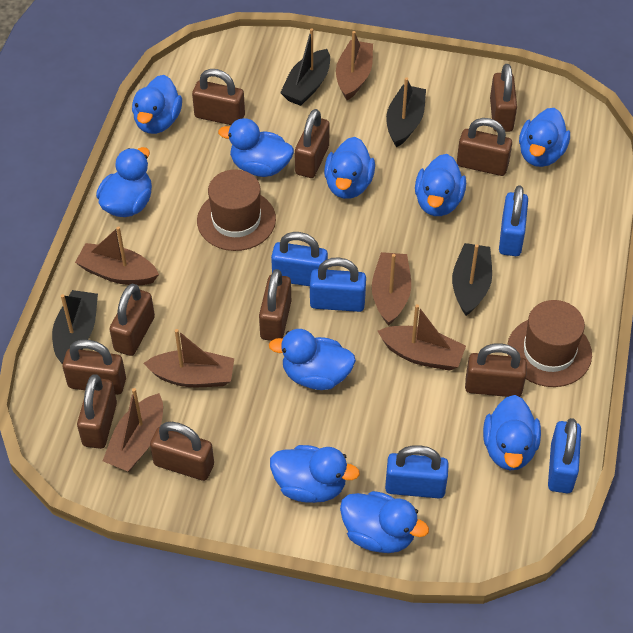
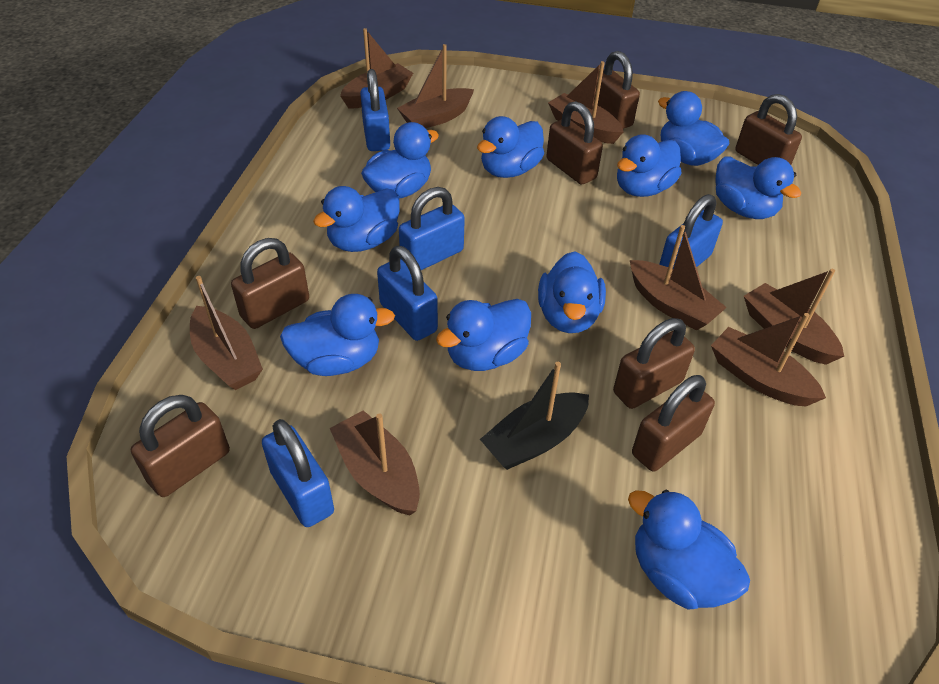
black boat: [52,290,98,364] [280,28,330,106] [386,77,426,147] [452,243,492,316] = 4 -> [480,362,589,470] = 1
brown boat: [75,226,159,285] [103,388,163,472] [144,329,234,387] [336,31,373,100] [372,252,411,326] [378,304,466,371] = 6 -> [190,276,263,390] [330,410,420,516] [340,28,413,109] [397,44,474,128] [548,61,624,144] [630,225,727,330] [711,313,826,406] [744,269,844,365] = 8
brown hat: [197,170,276,251] [507,300,592,387] = 2 -> none = 0
brown padlock: [62,340,126,395] [77,374,117,449] [109,283,155,356] [150,422,214,481] [192,69,245,125] [259,269,291,341] [295,109,330,178] [457,118,512,176] [465,343,527,397] [490,64,517,132] = 10 -> [131,395,230,497] [231,238,309,329] [546,101,603,185] [594,51,640,129] [613,318,695,409] [632,375,715,472] [735,94,802,165] = 7

